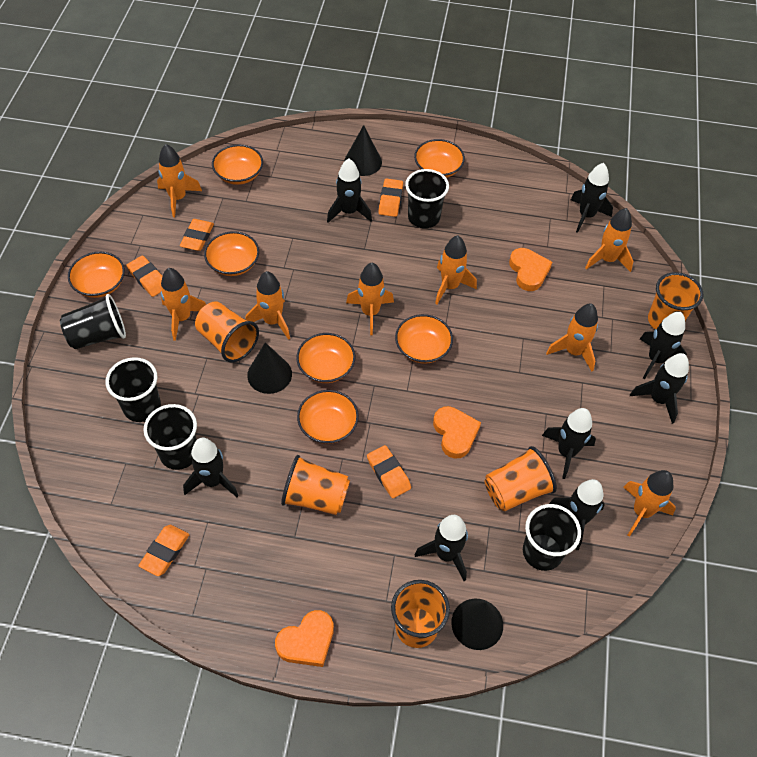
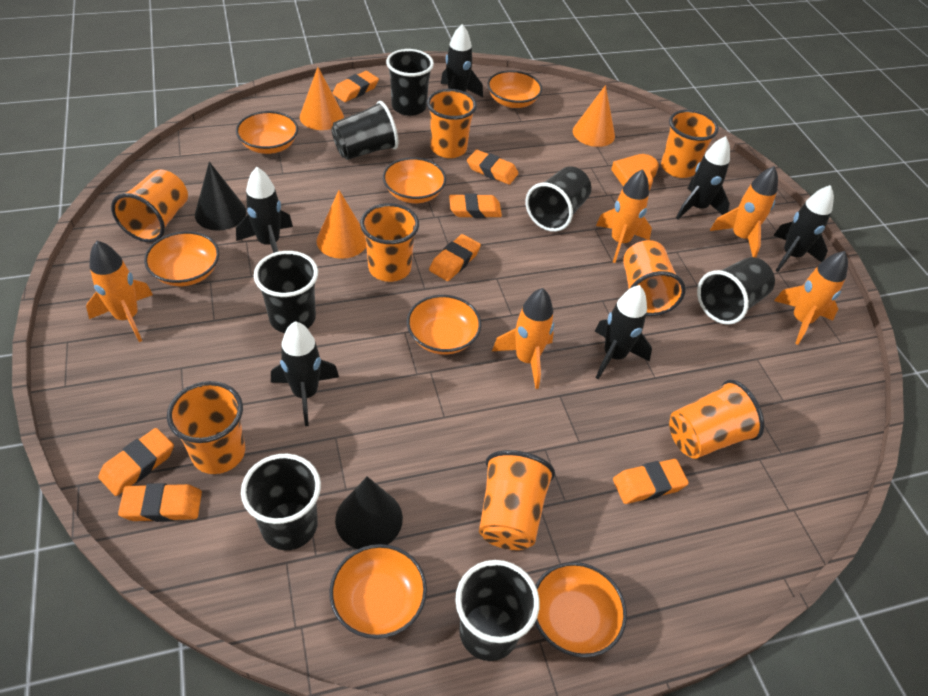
black cone: [247,342,292,394] [344,125,382,176] [451,599,503,650] = 3 -> [195,162,246,231] [335,476,403,549] = 2
black cup: [60,294,126,349] [106,357,161,422] [143,404,197,470] [405,169,449,228] [523,504,581,571] = 5 -> [241,454,321,550] [254,251,318,333] [331,101,398,160] [386,49,434,116] [455,560,540,661] [526,167,591,232] [697,257,775,325] = 7
black rocket: [183,438,239,497] [327,159,372,223] [415,515,468,581] [542,408,596,479] [549,479,605,550] [571,163,613,233] [630,353,689,424] [640,312,687,379] = 8 -> [236,167,293,253] [271,321,339,426] [441,24,483,97] [595,285,652,379] [676,136,730,219] [773,185,834,272] = 6
orange cone: none = 0 -> [300,67,344,130] [317,190,366,259] [573,85,615,147] = 3
orange cup: [195,301,259,363] [281,455,350,515] [391,580,450,648] [485,446,557,511] [648,272,703,329] = 5 -> [111,170,188,242] [167,381,245,474] [360,203,419,282] [427,89,477,158] [479,450,555,550] [623,240,686,316] [661,110,719,178] [669,380,764,459] = 8
orange eraser: [126,255,163,297] [138,525,189,576] [180,219,214,251] [367,445,411,498] [378,179,403,217] = 5 -> [98,428,174,496] [118,483,202,522] [333,71,379,102] [429,234,481,281] [449,194,502,218] [467,150,519,185] [613,459,689,504] = 7
orange heart: [275,610,334,667] [433,406,481,459] [509,248,552,291] = 3 -> [611,154,659,191] = 1
orange rocket: [157,144,202,217] [161,268,206,341] [245,271,290,340] [346,263,394,335] [435,235,477,304] [546,303,598,371] [585,208,633,272] [623,470,676,537] = 8 -> [86,241,153,342] [492,288,554,389] [596,169,652,263] [710,166,778,258] [774,251,848,345] = 5

